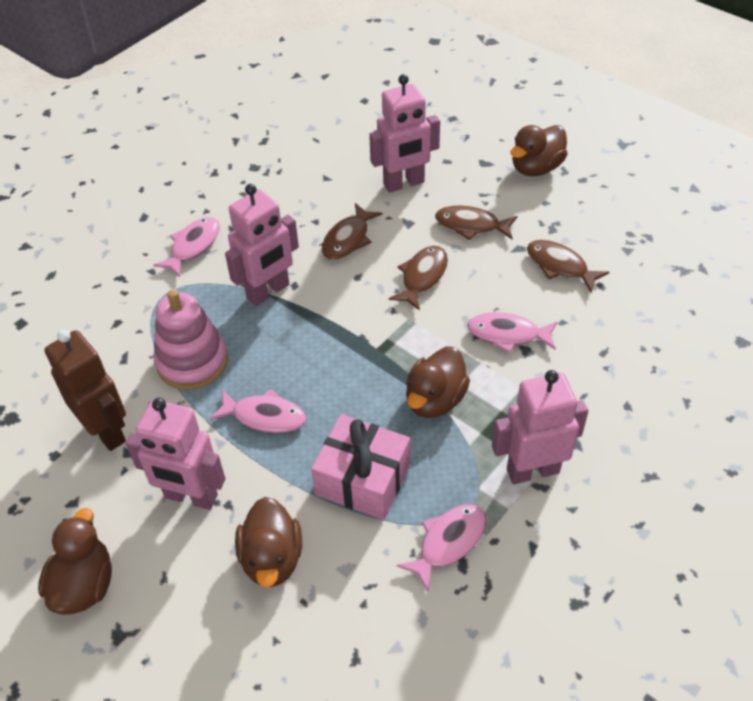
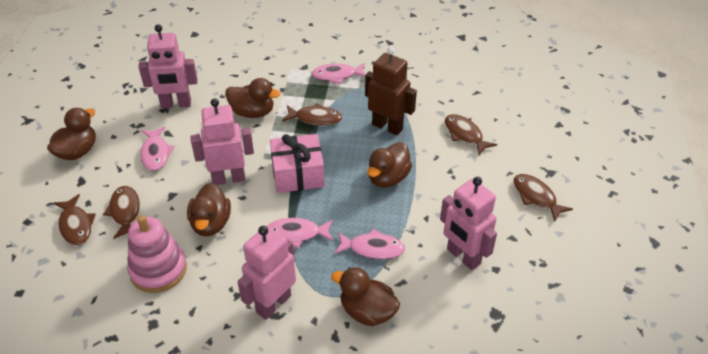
brown duck: [38,508,112,615] [235,497,302,588] [406,347,470,418] [510,125,567,176] = 4 -> [47,108,96,160] [187,183,231,236] [225,78,280,118] [331,267,400,326] [368,142,412,188] = 5
brown fish: [322,203,383,260] [389,246,448,311] [435,205,517,240] [527,240,609,293] = 4 -> [54,194,96,245] [103,186,140,239] [282,103,342,126] [445,114,497,155] [514,174,573,222] = 5

